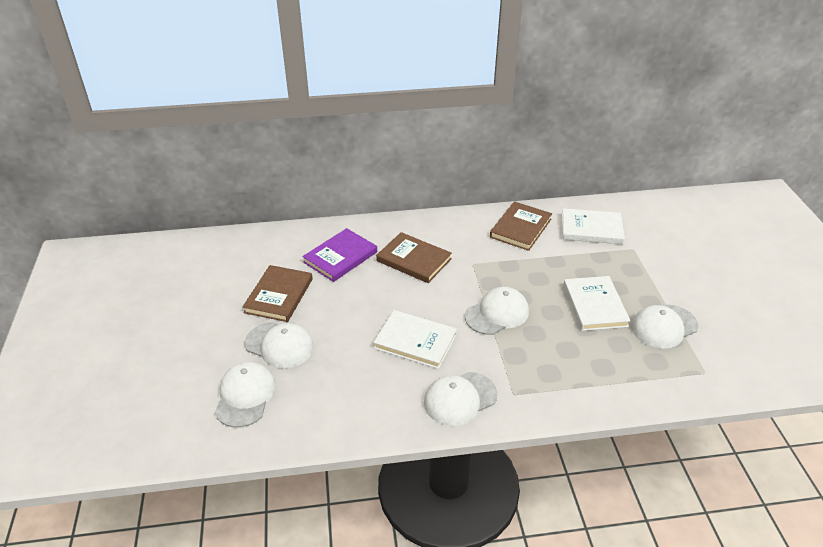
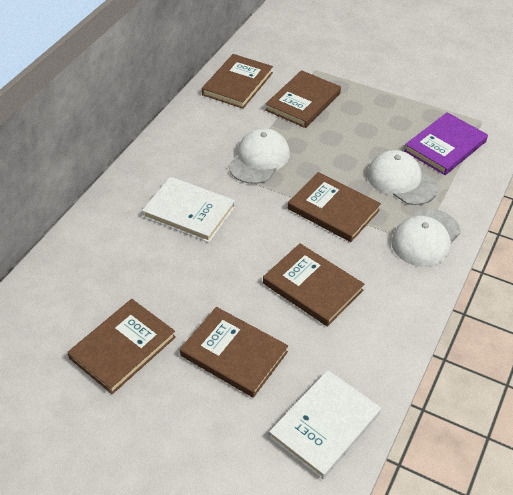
brown book: [243,265,313,322] [376,232,452,283] [490,201,552,251] = 3 -> [67,299,176,394] [180,307,288,398] [202,54,273,109] [263,243,364,327] [265,70,341,128] [288,172,381,242] = 6
white book: [373,310,457,369] [562,208,625,244] [563,276,631,331] = 3 -> [142,177,235,243] [269,370,381,480] = 2
white cap: [215,362,276,428] [245,322,314,368] [424,372,497,426] [465,287,529,335] [631,305,698,349] = 5 -> [228,128,290,184] [367,150,438,205] [391,209,461,267] = 3

